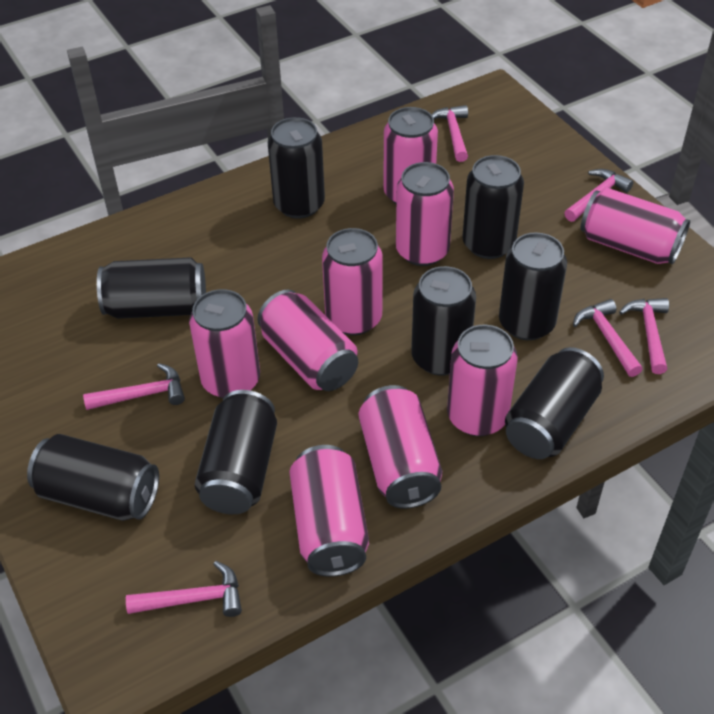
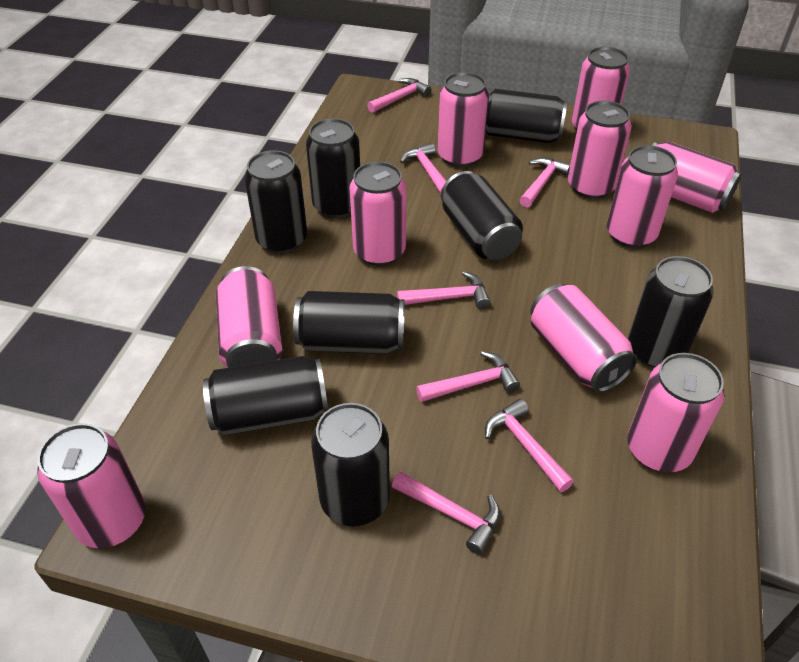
pink can: [189,289,260,398] [258,289,358,391] [289,445,369,577] [322,228,383,335] [359,385,442,509] [384,107,438,204] [396,162,454,266] [447,325,518,436] [580,188,690,264] = 9 -> [38,423,146,548] [216,266,283,368] [350,162,406,266] [437,72,489,167] [531,284,637,392] [568,101,631,199] [572,47,630,131] [606,145,678,248] [627,353,724,472] [652,141,741,213] = 10
pink hammer: [83,363,185,410] [126,561,242,617] [432,105,468,162] [564,169,634,222] [573,299,643,377] [619,298,669,374] = 6 -> [367,78,431,113] [392,471,500,555] [397,271,490,309] [400,143,446,194] [416,351,520,402] [485,399,574,492] [520,157,571,208] = 7

